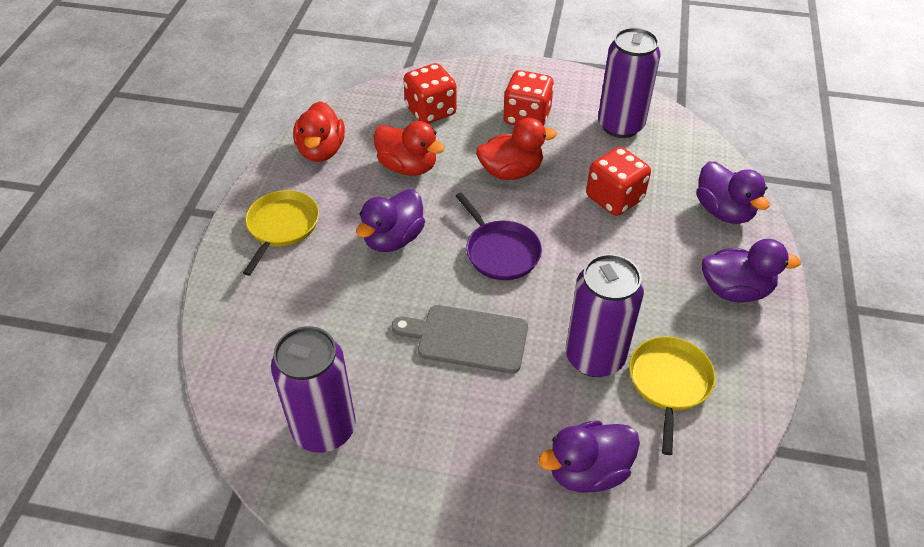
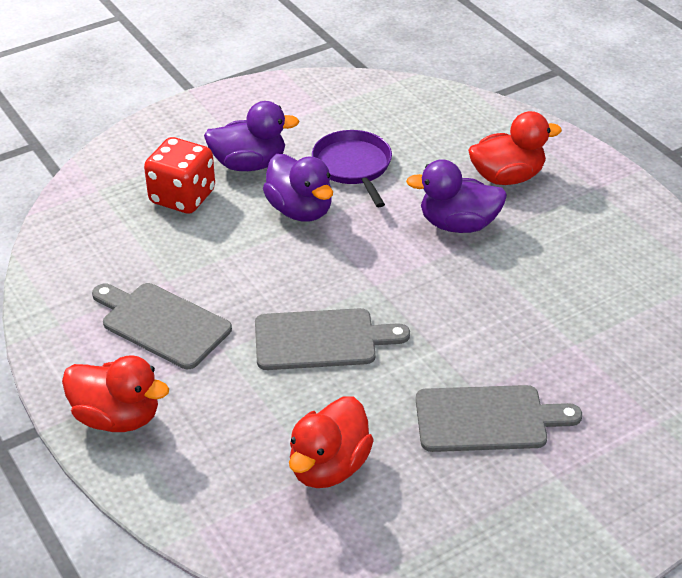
grey cutting board: [392,305,528,374] = 1 -> [92,283,232,369] [255,308,410,370] [416,385,582,452] = 3
purple can: [271,326,356,453] [566,254,644,377] [598,28,661,138] = 3 -> none = 0
purple duck: [356,189,425,252] [538,420,640,492] [696,161,770,224] [702,239,801,302] = 4 -> [204,101,299,171] [263,154,333,222] [406,159,507,233] = 3
red dice: [404,63,457,124] [503,70,554,126] [586,147,651,216] = 3 -> [144,137,215,214] = 1
yellow pan: [243,190,319,276] [629,337,716,455] = 2 -> none = 0

